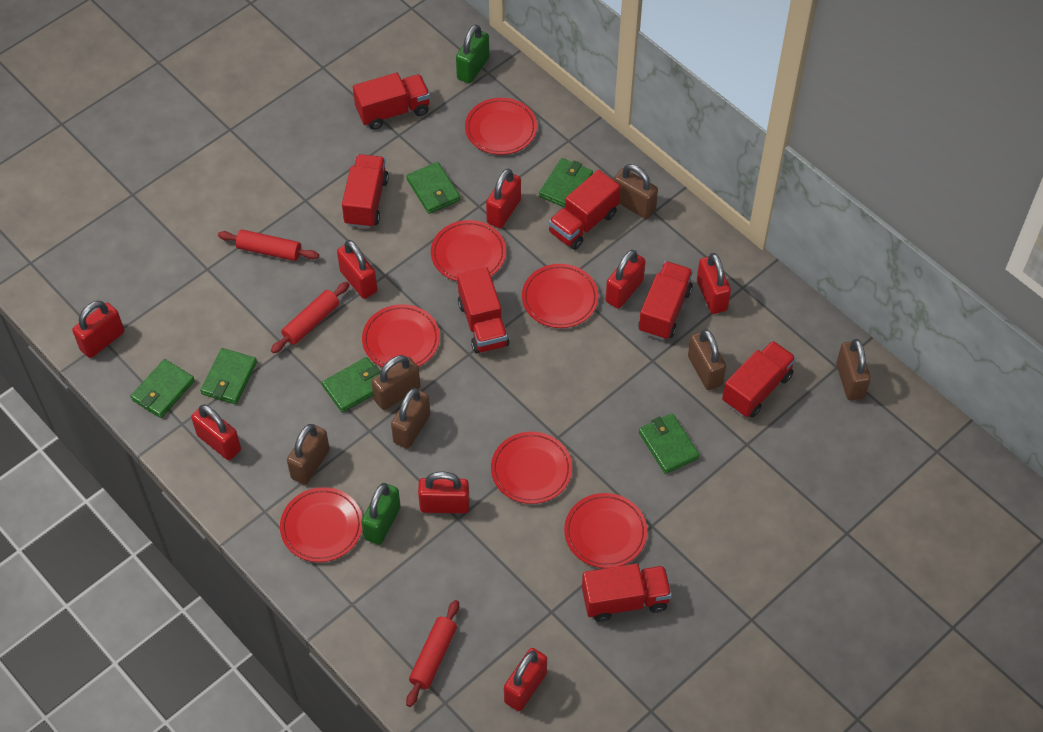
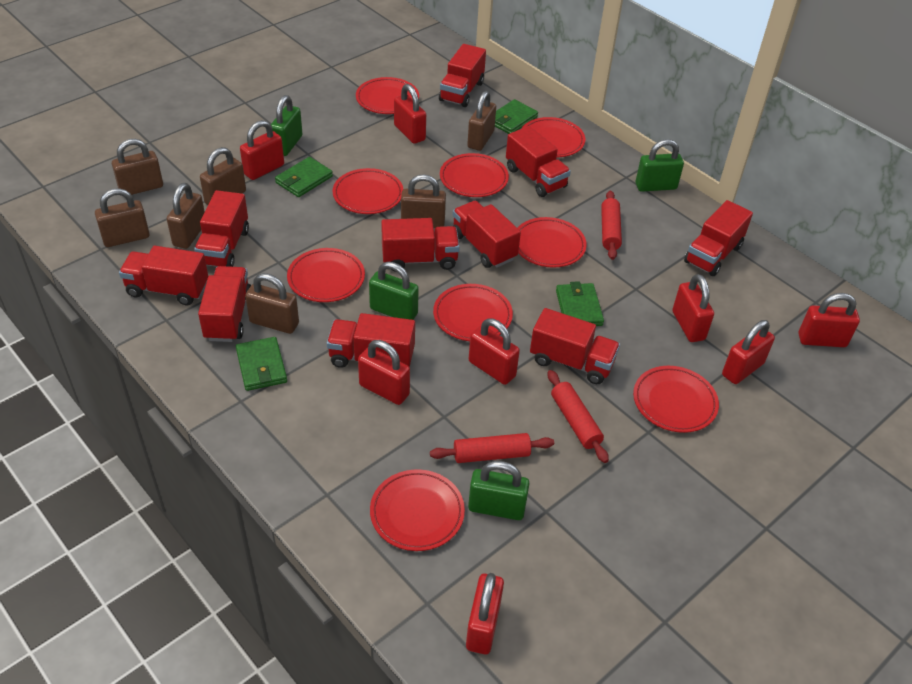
brown padlock: [287,424,330,485] [371,355,420,410] [391,388,430,449] [613,164,658,219] [688,329,726,390] [836,339,871,401] = 6 -> [95,188,150,247] [112,139,163,195] [167,183,205,249] [200,147,246,205] [245,273,299,334] [401,174,446,228] [467,91,496,151] = 7
green padlock: [361,483,401,545] [456,24,489,84] = 2 -> [271,95,303,156] [369,262,419,320] [468,461,530,520] [636,139,684,192] = 4
green wallet: [131,359,195,418] [200,348,257,404] [322,357,380,413] [406,162,460,214] [539,158,593,208] [639,413,700,474] = 6 -> [236,337,287,391] [275,157,333,197] [495,99,538,134] [556,281,604,326] = 4
red plate: [280,487,362,562] [362,304,440,367] [431,220,506,281] [465,98,537,155] [491,432,572,504] [522,264,599,328] [564,493,647,568] = 7 -> [287,248,365,302] [332,168,403,214] [356,77,419,114] [370,469,465,551] [433,284,513,341] [440,153,509,197] [518,217,587,268] [521,117,585,157] [633,366,719,433] = 9
red truck: [342,154,389,228] [353,73,430,130] [458,267,510,353] [549,170,620,250] [582,563,672,622] [638,261,693,340] [722,341,796,418] = 7 -> [119,246,208,305] [194,190,249,267] [198,266,251,342] [327,313,415,368] [381,218,460,272] [439,44,486,107] [453,201,521,268] [506,126,571,197] [530,308,620,384] [684,200,753,276] = 10

